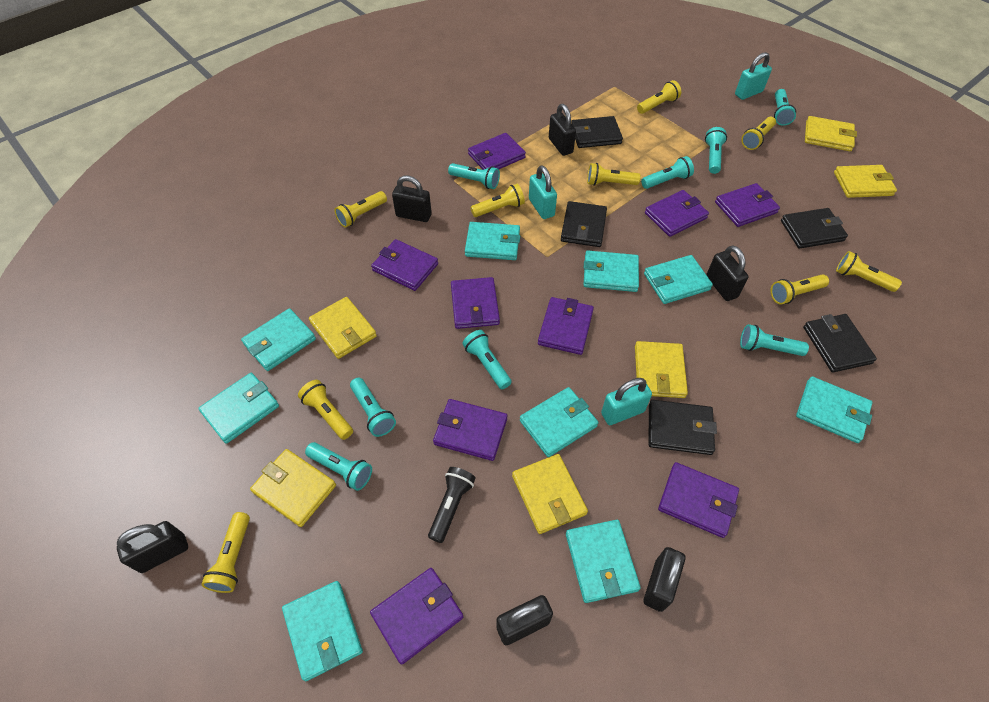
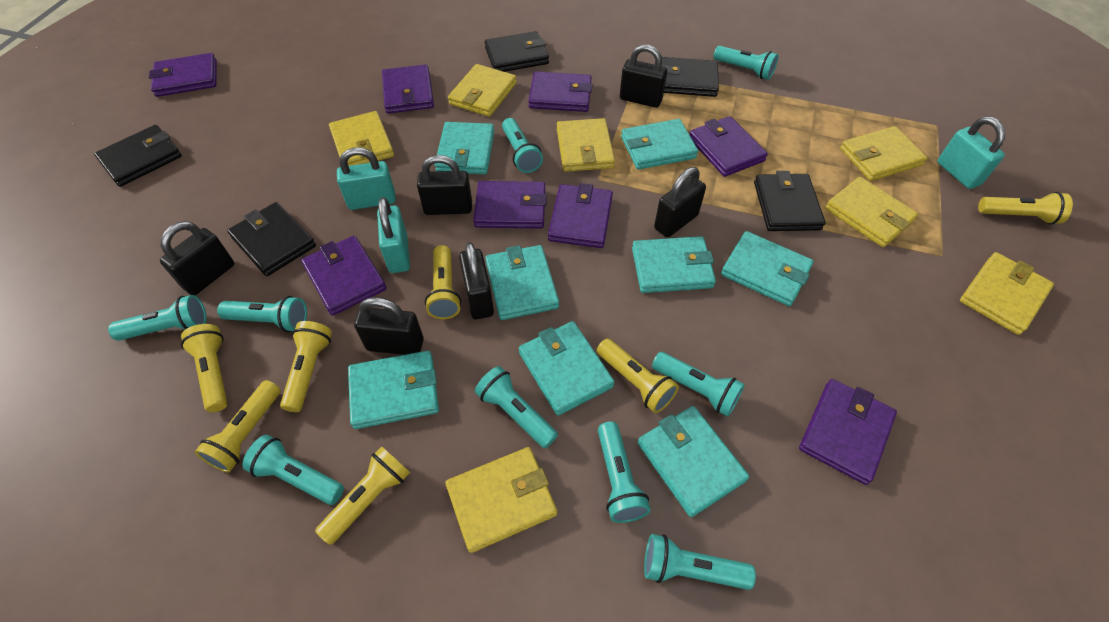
black flashlight: [428,467,476,543] = 1 -> none = 0
purple wallet: [370,568,463,665] [371,239,438,291] [433,399,507,461] [451,277,500,329] [468,133,526,170] [538,297,594,355] [645,190,709,237] [658,462,739,538] [715,183,780,227] = 9 -> [149,53,217,97] [301,236,387,316] [382,64,434,114] [473,181,547,229] [528,71,592,112] [548,183,613,248] [690,116,768,177] [799,379,897,485] = 8
turquoise flashlight: [305,442,372,491] [350,377,396,437] [448,163,500,189] [462,330,512,389] [641,156,694,189] [705,127,727,174] [740,324,809,356] [774,89,796,126] = 8 -> [108,295,207,341] [217,296,307,332] [242,435,344,505] [475,366,558,449] [502,118,543,173] [598,421,650,523] [644,534,756,590] [652,352,745,417] [713,46,778,80] = 9
turquoise wallet: [198,373,279,444] [241,308,316,371] [282,581,363,681] [465,222,520,260] [520,387,598,457] [566,520,641,603] [584,251,639,292] [644,255,713,304] [796,376,873,443] = 9 -> [348,351,439,429] [435,122,494,174] [485,245,559,320] [519,321,614,415] [621,119,698,170] [632,236,716,293] [638,406,749,517] [721,231,814,306] = 8
yellow flashlight: [201,512,250,593] [298,380,353,440] [334,191,387,228] [471,184,525,217] [587,163,641,186] [637,80,681,114] [741,117,776,150] [771,274,829,304] [836,251,902,292] = 9 -> [181,324,228,412] [195,380,281,473] [280,321,332,412] [315,446,410,545] [425,245,461,319] [597,339,679,413] [978,192,1073,224] = 7
yellow wallet: [250,449,336,527] [309,297,377,359] [512,454,588,534] [635,341,688,398] [805,116,857,151] [834,165,897,198] = 6 -> [329,111,394,166] [445,447,557,553] [448,64,517,117] [557,118,615,172] [825,177,918,247] [840,126,927,181] [960,252,1054,335] = 7

